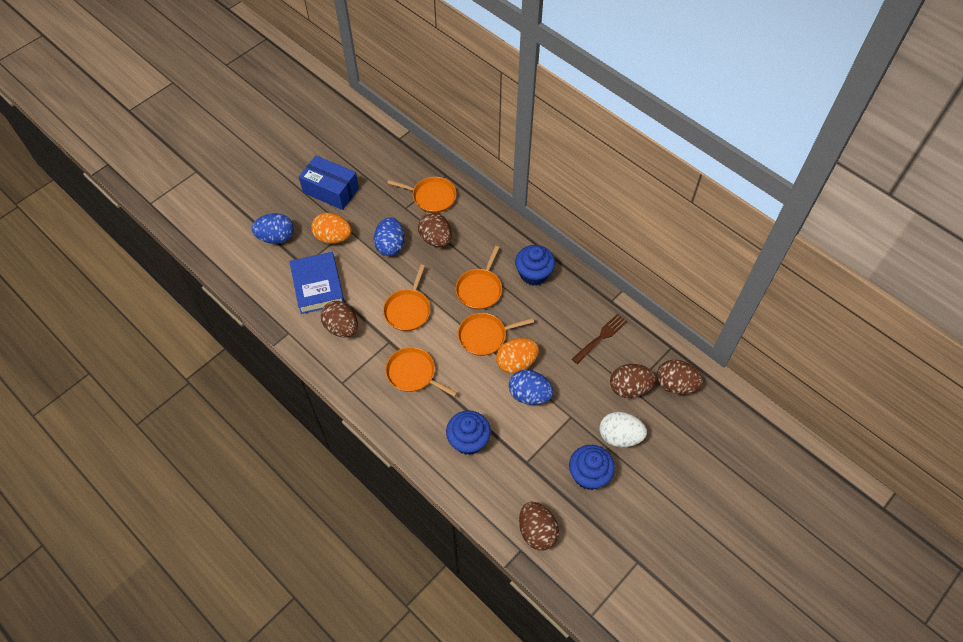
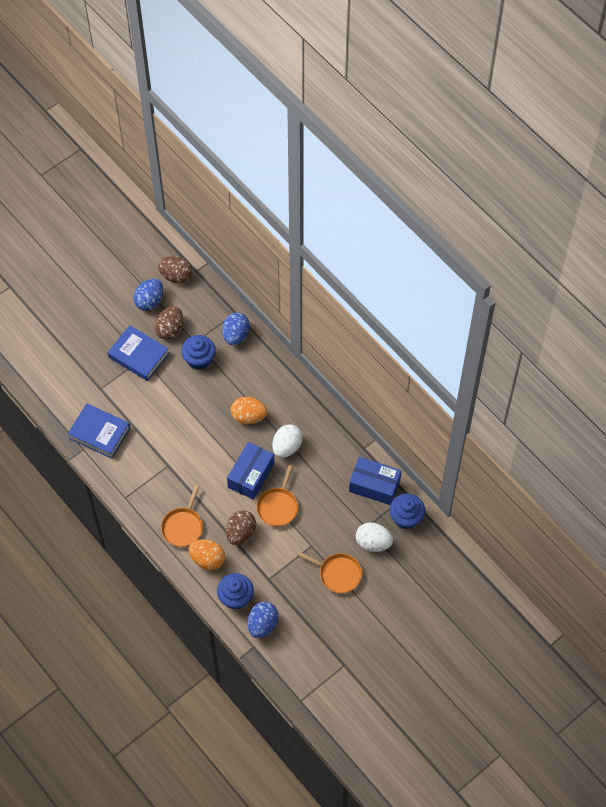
blue book: [289,252,345,314] = 1 -> [68,403,130,459] [108,325,169,381] = 2
blue box: [299,155,359,210] = 1 -> [227,442,274,500] [349,457,402,505] = 2
brown egg: [321,301,358,338] [418,212,452,247] [519,502,559,550] [610,364,656,398] [657,360,703,394] = 5 -> [154,306,183,340] [158,256,192,283] [226,510,256,545] = 3
brown fork: [572,314,628,364] = 1 -> none = 0
orange pan: [383,265,431,331] [386,347,457,397] [387,177,456,213] [455,246,502,310] [458,313,534,356] = 5 -> [161,485,203,547] [257,465,298,526] [298,551,362,593] = 3
white egg: [600,412,647,447] = 1 -> [272,424,302,458] [356,522,393,552] = 2

